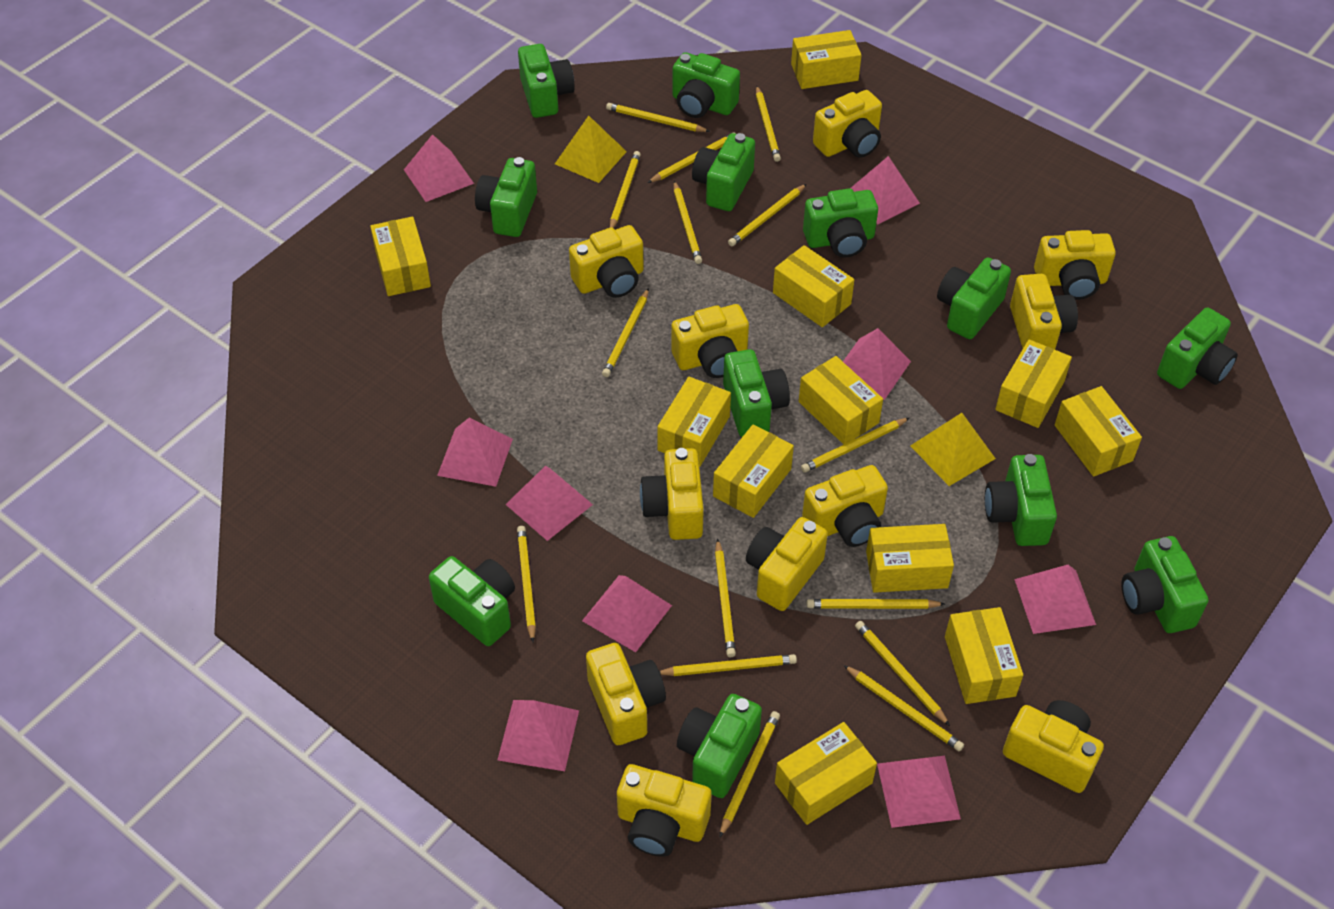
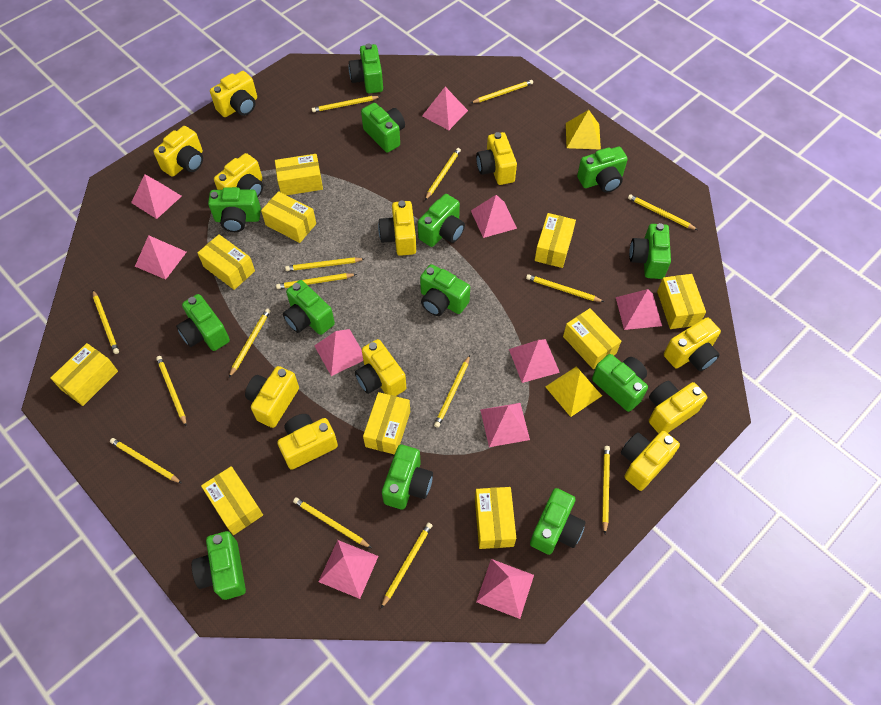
green camera: [429,556,515,646] [475,157,537,237] [518,44,575,118] [672,52,740,118] [677,694,762,798] [692,133,755,211] [723,349,790,437] [803,188,878,258] [937,257,1011,339] [985,454,1057,546] [1121,536,1208,633] [1157,307,1238,389] = 12 -> [176,294,230,351] [191,531,246,600] [208,187,261,232] [283,280,335,335] [349,44,383,93] [361,103,405,153] [382,445,433,510] [418,194,465,247] [420,264,470,316] [530,488,586,555] [577,147,628,193] [592,354,648,412] [629,223,671,279] = 13
pink pyramid: [404,134,474,202] [437,418,513,487] [498,700,579,771] [505,466,593,541] [582,575,672,652] [843,328,911,400] [850,156,920,225] [877,756,961,828] [1014,565,1096,634] = 9 -> [131,174,182,219] [135,235,187,280] [314,329,363,376] [318,540,378,599] [422,87,468,130] [471,195,517,238] [476,559,534,619] [480,403,530,447] [509,339,560,383] [616,289,662,330] = 10
yellow box: [370,216,431,296] [657,377,731,467] [713,425,794,518] [773,245,854,327] [775,722,877,825] [791,30,862,89] [799,356,883,445] [866,524,954,593] [945,607,1023,704] [995,339,1072,428] [1055,386,1142,477] = 11 -> [50,343,118,406] [198,234,255,290] [201,466,263,535] [261,191,316,243] [275,154,323,195] [363,392,410,455] [475,487,516,549] [535,213,576,268] [563,308,621,369] [657,274,706,329] = 10

